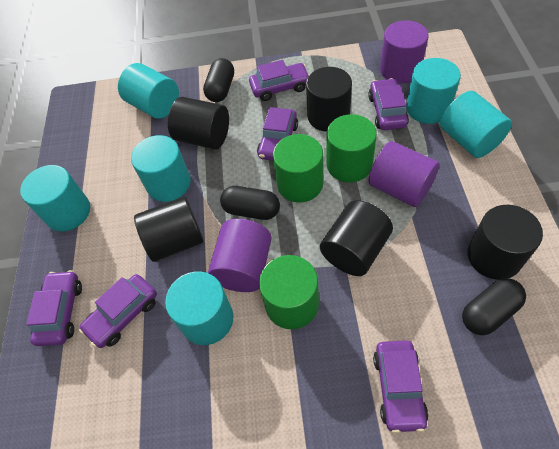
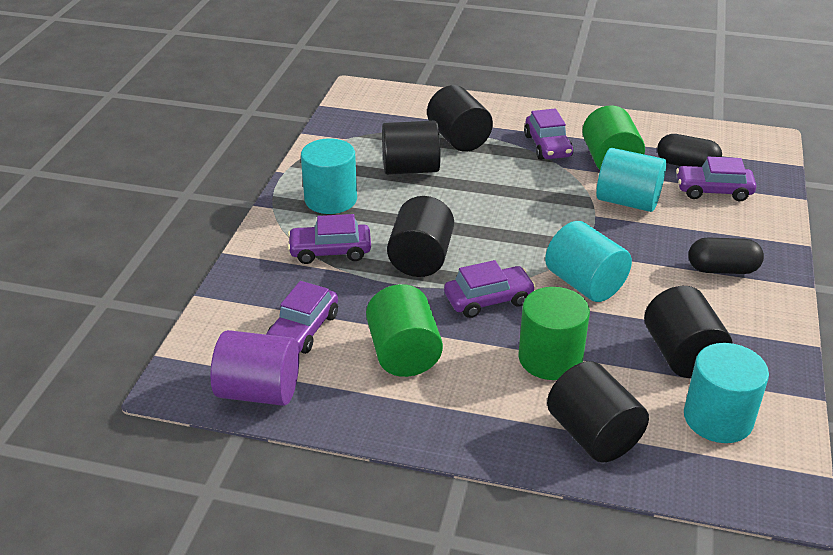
black capsule: [203,58,234,102] [220,186,280,220] [462,278,526,335] = 3 -> [657,134,722,167] [688,237,764,274] = 2
purple car: [26,270,82,346] [79,274,157,348] [249,60,310,101] [257,107,298,161] [368,78,409,130] [373,340,428,433] = 6 -> [266,281,338,354] [288,214,371,264] [444,260,536,318] [524,109,573,160] [676,157,757,202] = 5
purple cylinder: [208,219,272,292] [369,141,439,207] [380,20,429,84] = 3 -> [210,330,299,406] = 1
turquoise cylinder: [20,165,90,231] [118,63,179,119] [131,135,191,202] [165,271,233,345] [406,58,461,124] [440,91,512,158] = 6 -> [301,138,357,214] [545,221,632,302] [596,148,666,212] [684,343,769,443] = 4

